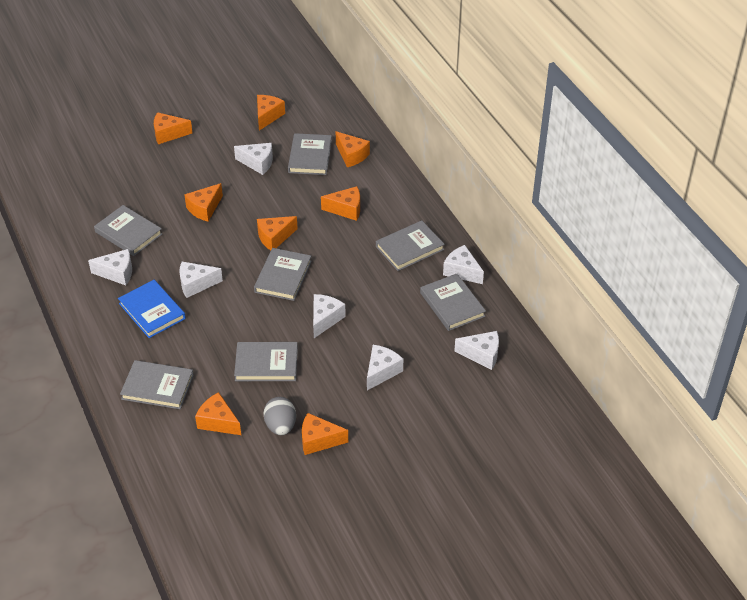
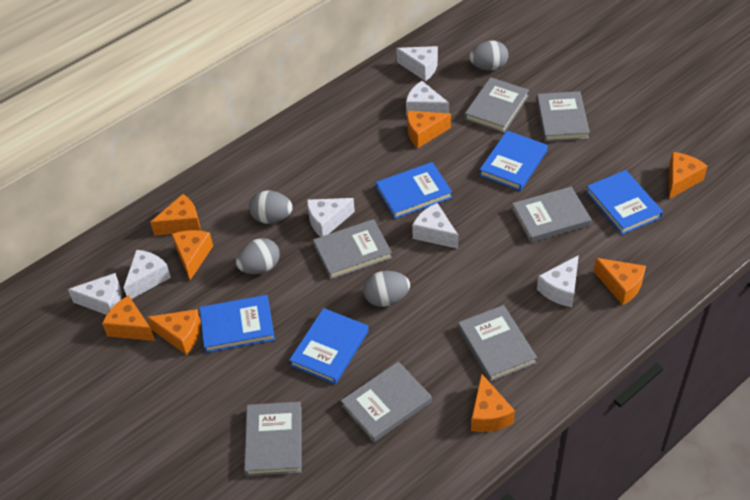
blue book: [118,280,186,338] = 1 -> [200,295,275,353] [289,308,369,384] [376,162,452,219] [479,131,548,191] [586,170,663,235] = 5
grey egg: [263,397,296,435] = 1 -> [236,238,280,274] [249,191,293,224] [363,271,410,307] [469,41,508,71] = 4

